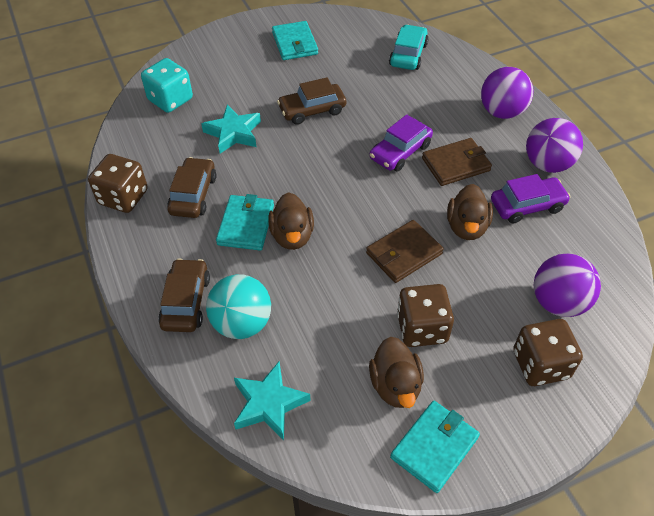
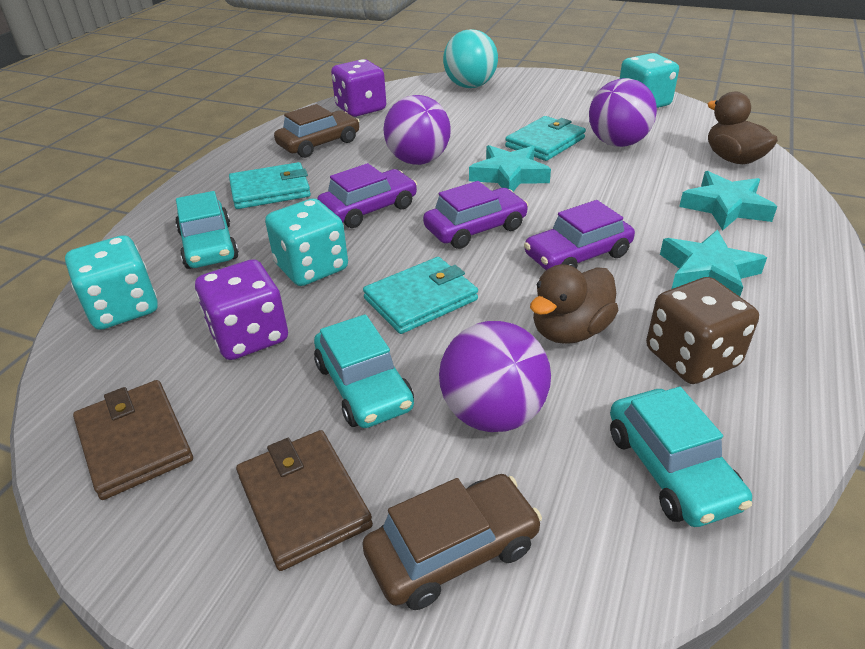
brown car: [158,258,210,332] [167,157,216,218] [277,77,346,125] = 3 -> [274,104,360,158] [362,474,542,610] = 2
brown dice: [88,154,148,213] [397,284,454,347] [513,319,583,386] = 3 -> [646,277,759,384] = 1
brown duck: [268,192,314,250] [369,337,424,408] [447,184,493,240] = 3 -> [530,264,618,344] [708,91,778,164] = 2
purple car: [370,115,433,172] [491,174,571,224] = 2 -> [317,163,417,228] [423,181,528,249] [524,200,635,270] = 3
purple dice: none = 0 -> [195,259,288,360] [331,59,386,117] = 2
turquoise car: [389,24,428,70] = 1 -> [175,191,239,269] [314,314,414,428] [610,387,752,527] = 3
turquoise dice: [141,58,193,113] = 1 -> [65,235,158,330] [265,198,348,286] [620,53,679,108] = 3
turquoise star: [201,105,261,154] [234,362,311,440] = 2 -> [469,145,551,191] [660,230,767,296] [679,171,777,230] = 3

